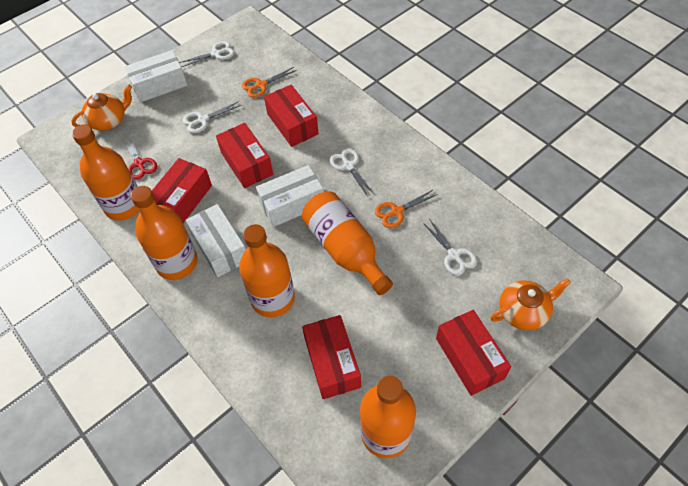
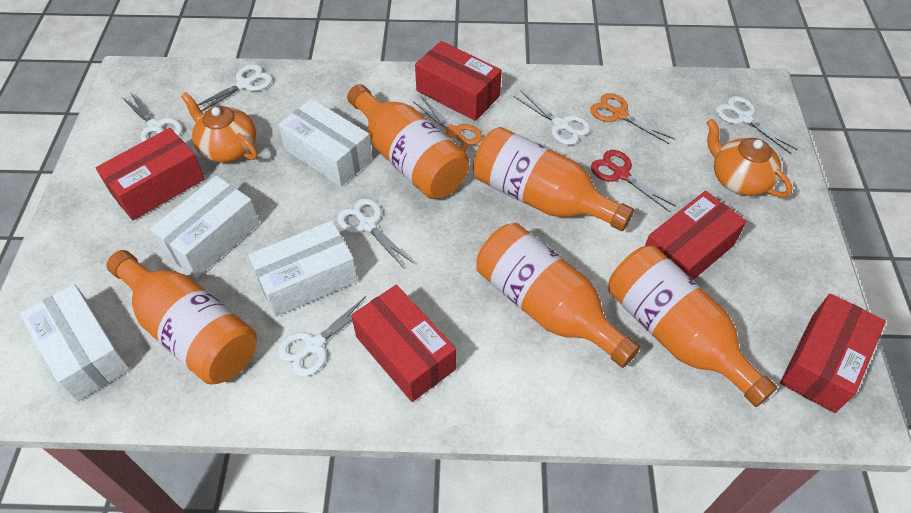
white box: [125,50,187,103] [186,204,246,278] [256,165,324,227] = 3 -> [20,284,130,402] [150,176,260,278] [248,221,358,317] [278,99,372,187] = 4
white scissors: [179,41,234,67] [183,101,242,133] [330,148,375,197] [423,220,477,275] = 4 -> [122,92,182,142] [197,64,273,112] [278,296,366,376] [337,198,413,268] [514,91,591,145] [716,96,797,154] = 6

